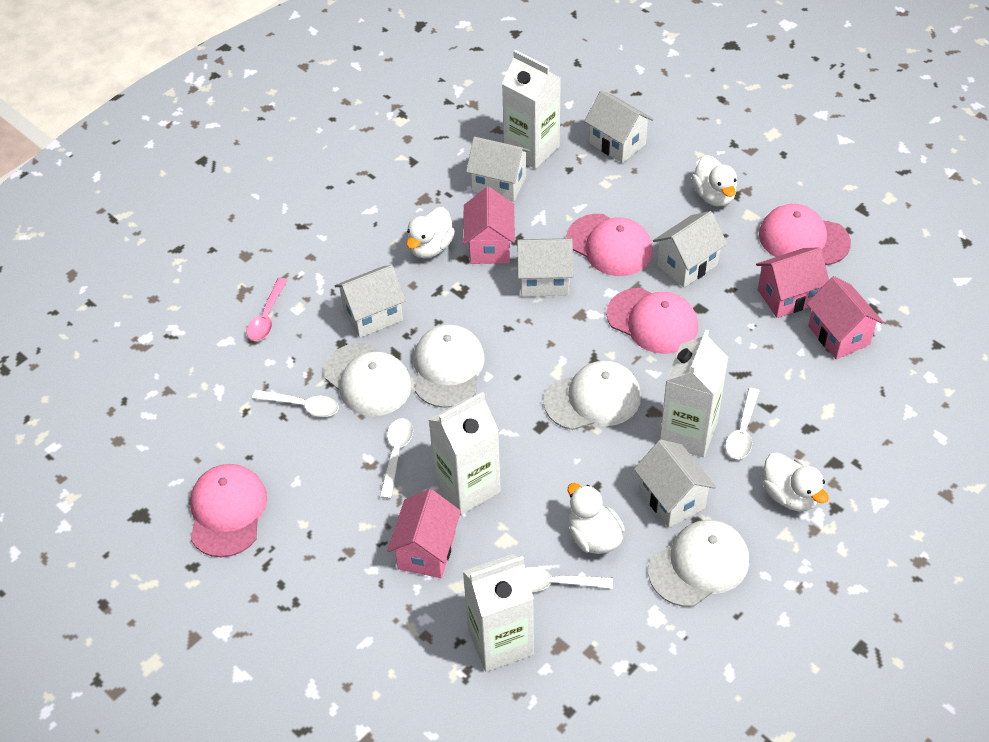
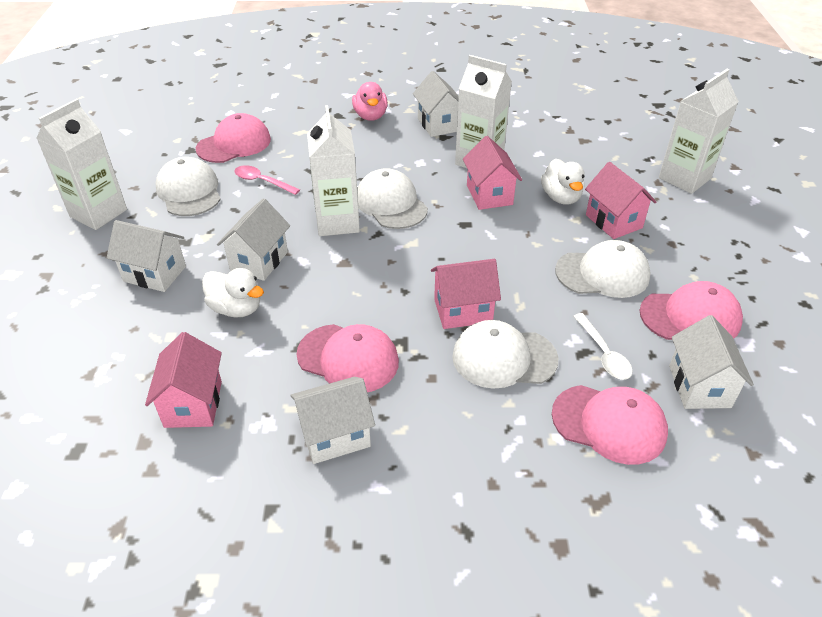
pink duck: none = 0 -> [352,82,388,121] = 1
white duck: [406,207,455,259] [568,483,625,554] [691,155,737,206] [763,453,829,511] = 4 -> [202,268,264,318] [541,159,585,205] = 2
white house: [335,265,406,338] [466,137,531,202] [517,238,573,297] [584,90,653,163] [634,440,716,528] [653,211,727,288] = 6 -> [107,220,186,292] [217,198,290,281] [290,377,375,464] [413,71,459,137] [669,315,754,409] = 5
white spoon: [252,390,339,417] [380,418,413,499] [525,567,613,592] [725,388,759,459] = 4 -> [573,313,633,380] = 1

